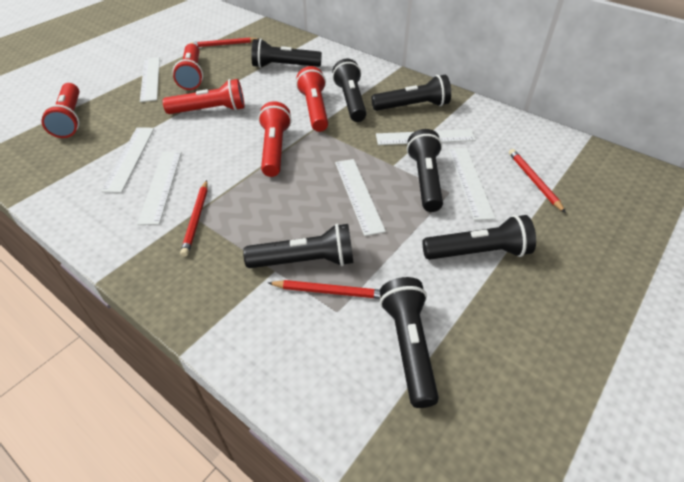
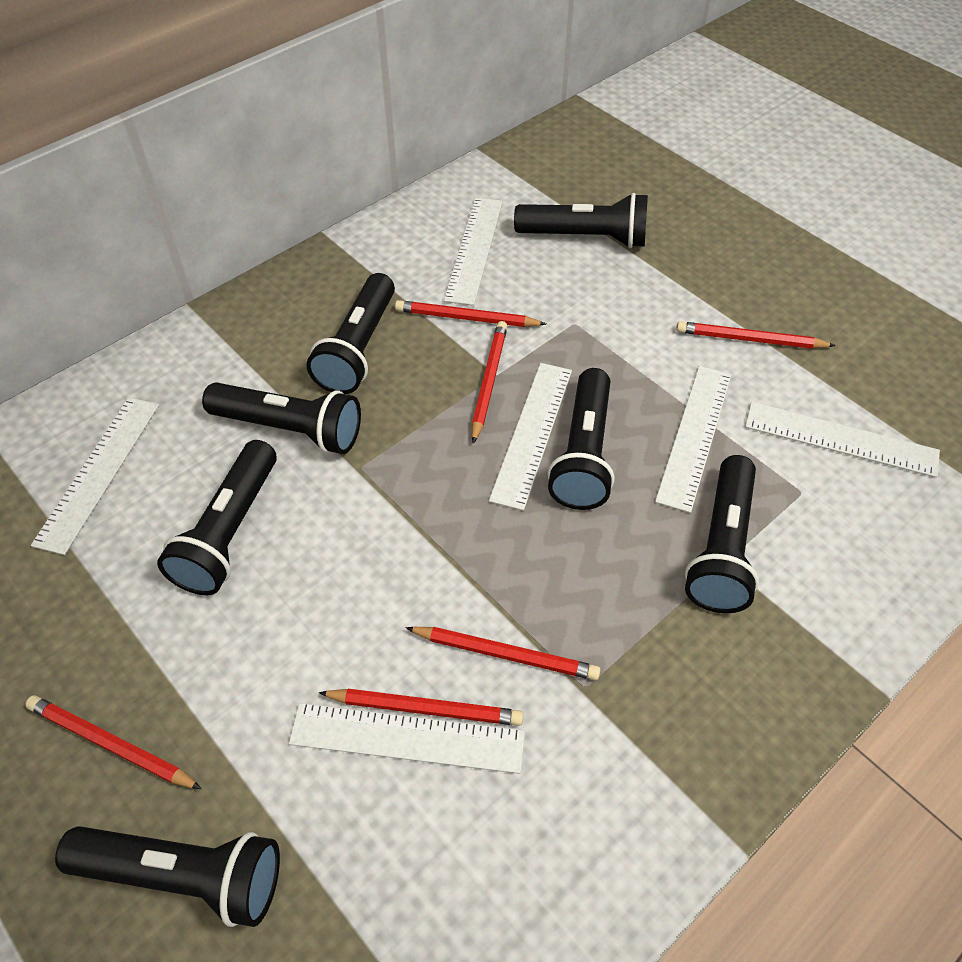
red flashlight: [41,83,79,138] [163,79,245,114] [173,43,203,90] [258,101,292,177] [296,66,328,132] = 5 -> none = 0
red pencil: [180,180,208,257] [190,37,258,47] [268,280,381,299] [509,149,566,213] = 4 -> [25,695,202,789] [318,689,524,726] [395,300,546,327] [405,627,600,680] [472,321,508,444] [676,321,836,349] = 6

